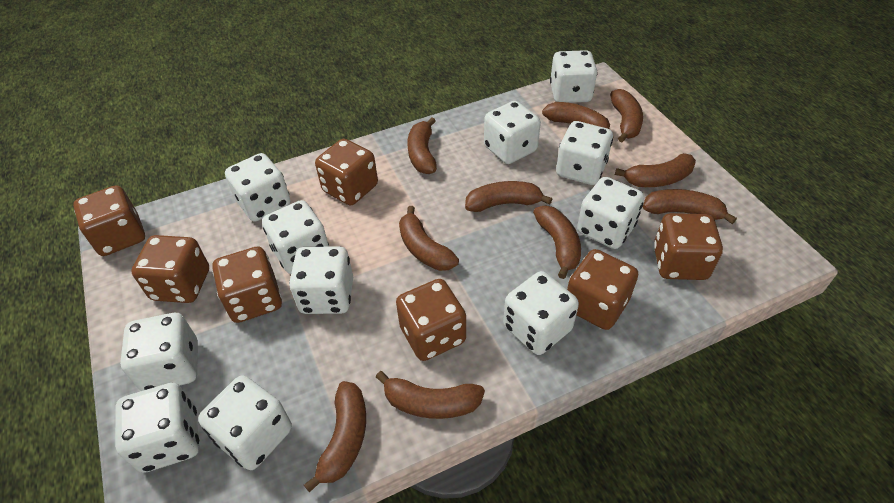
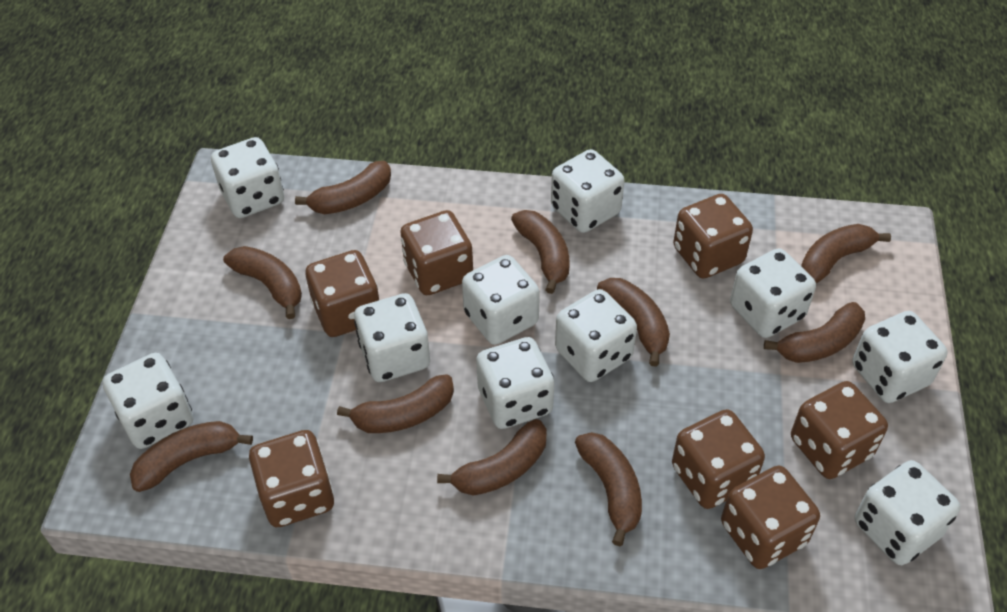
white dice: [115,383,199,473] [120,313,198,391] [198,375,292,470] [225,153,290,222] [262,200,329,274] [289,246,353,314] [484,101,541,164] [503,271,579,355] [550,50,597,103] [556,121,613,185] [577,177,644,249] = 11 -> [102,353,193,449] [211,137,284,218] [354,293,430,382] [462,255,540,345] [476,337,554,429] [551,149,625,233] [555,289,637,382] [730,248,816,338] [852,311,947,403] [855,460,961,565] = 10

